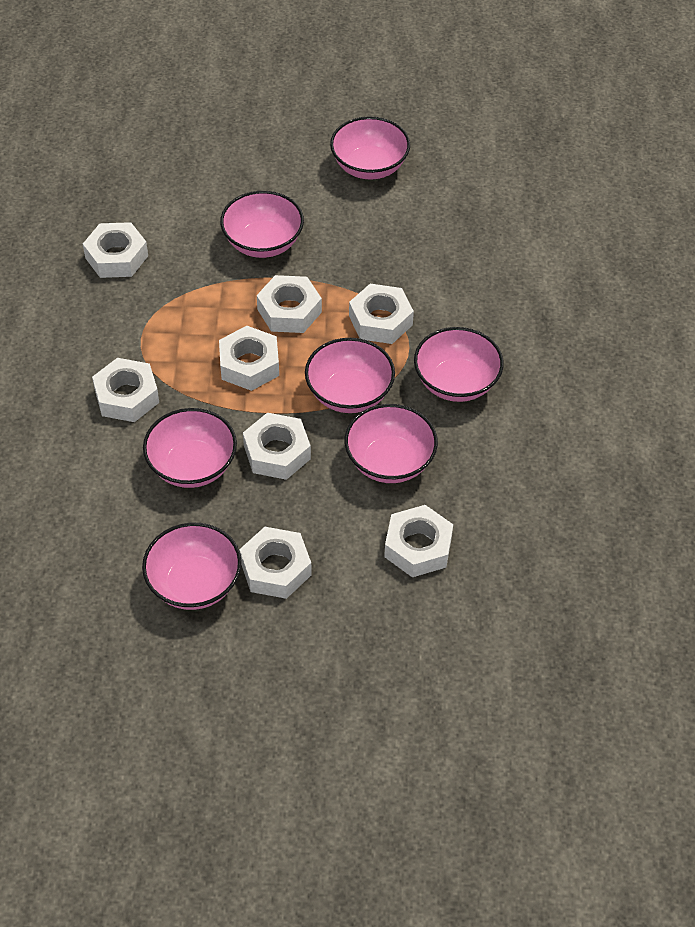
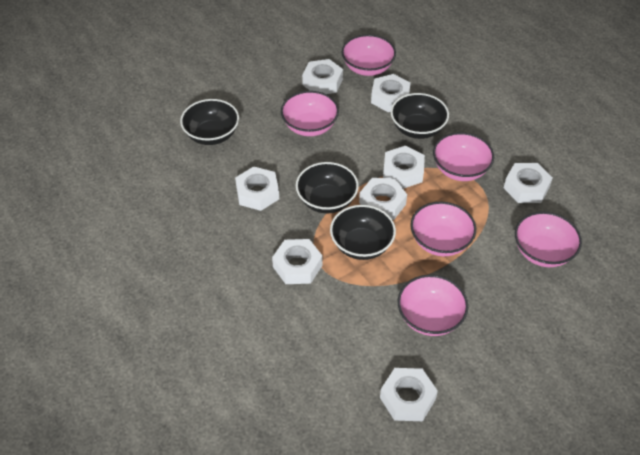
black bowl: none = 0 -> [180,99,239,145] [296,162,359,213] [330,205,396,260] [391,93,449,139] = 4
pink bowl: [142,523,242,610] [143,408,237,488] [220,191,304,258] [305,338,395,413] [330,116,410,180] [344,404,438,483] [414,327,504,402] = 7 -> [281,91,339,136] [342,34,396,76] [398,275,468,336] [410,202,476,256] [433,132,494,181] [515,212,582,267] = 6

